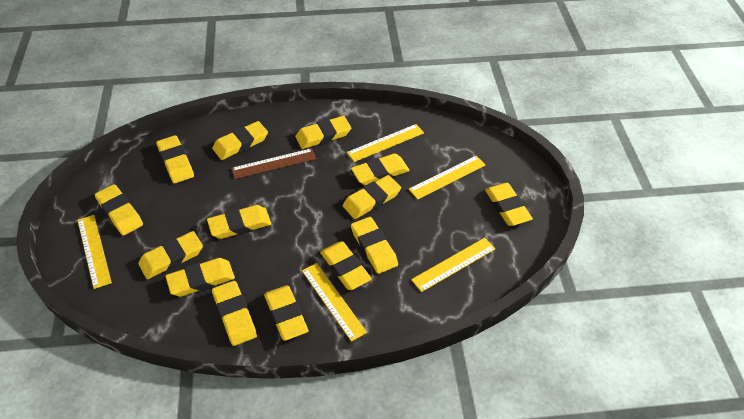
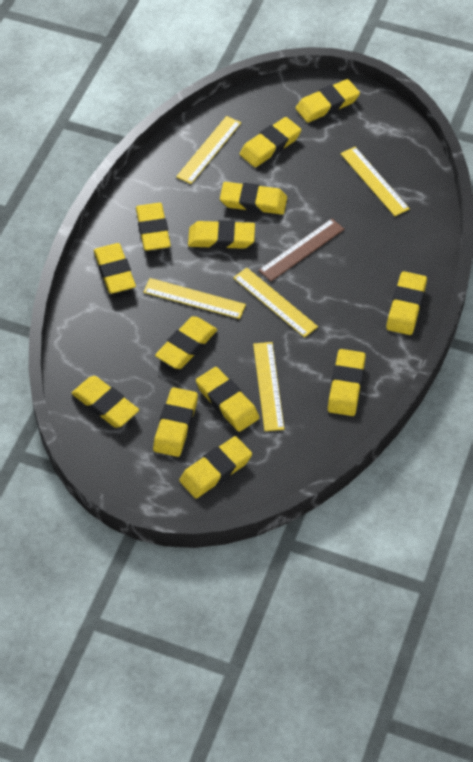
yellow eraser: [95,184,143,236] [138,231,203,279] [156,135,194,183] [165,258,235,297] [207,205,271,239] [212,121,268,160] [212,281,257,346] [264,285,308,341] [295,116,351,149] [320,241,372,290] [343,175,401,219] [351,153,410,186] [351,217,398,274] [485,183,533,226] = 14 -> [71,376,139,428] [94,243,136,294] [136,203,171,251] [153,387,198,457] [155,316,217,369] [179,436,252,498] [188,220,255,249] [196,367,260,432] [220,182,287,215] [240,117,301,167] [296,79,360,123] [328,349,366,416] [386,271,427,335] = 13

